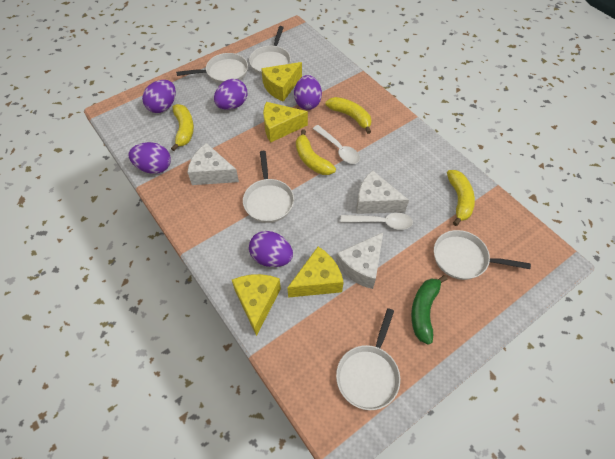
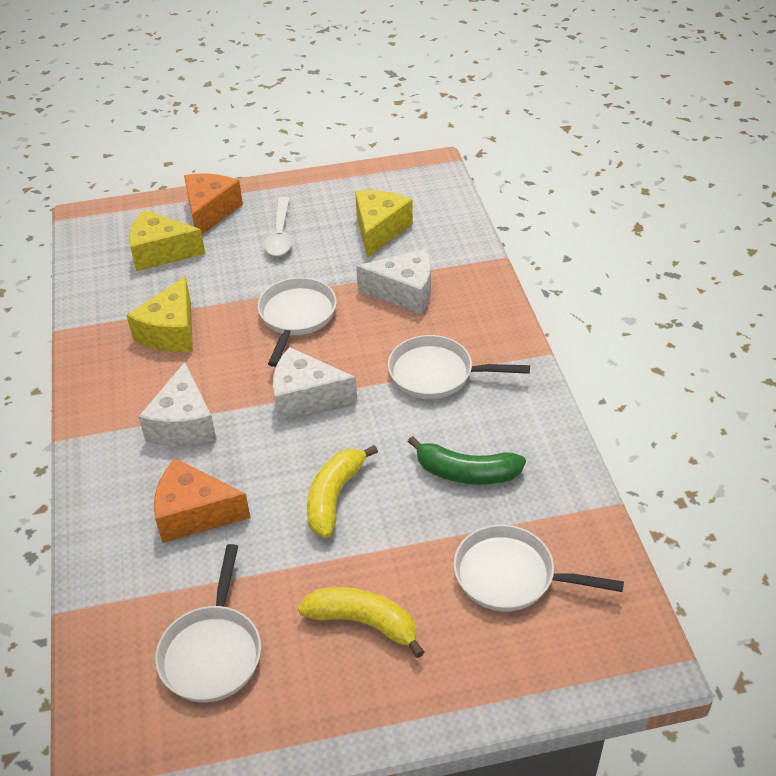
orange cheese: none = 0 -> [154,458,251,543] [184,174,243,235] = 2
purple egg: [128,142,171,174] [142,80,176,113] [214,79,247,110] [249,231,293,267] [294,75,322,110] = 5 -> none = 0
white pan: [176,53,248,84] [243,151,294,223] [249,26,291,75] [336,308,400,410] [434,230,531,280] = 5 -> [155,544,261,702] [258,277,337,367] [388,335,530,399] [454,525,624,611] = 4
white spoon: [313,125,360,164] [340,213,413,230] = 2 -> [264,197,292,256] = 1
yellow banana: [171,104,194,151] [296,129,336,175] [325,97,371,134] [447,170,475,226] = 4 -> [298,587,424,658] [307,445,378,538] = 2
yellow cheese: [232,274,281,336] [261,62,302,102] [263,102,308,143] [287,247,344,298] = 4 -> [127,276,193,352] [129,210,205,271] [355,190,413,257] = 3

